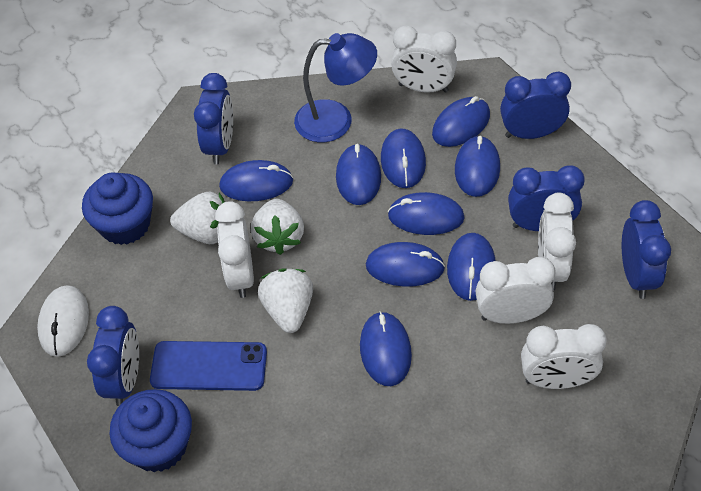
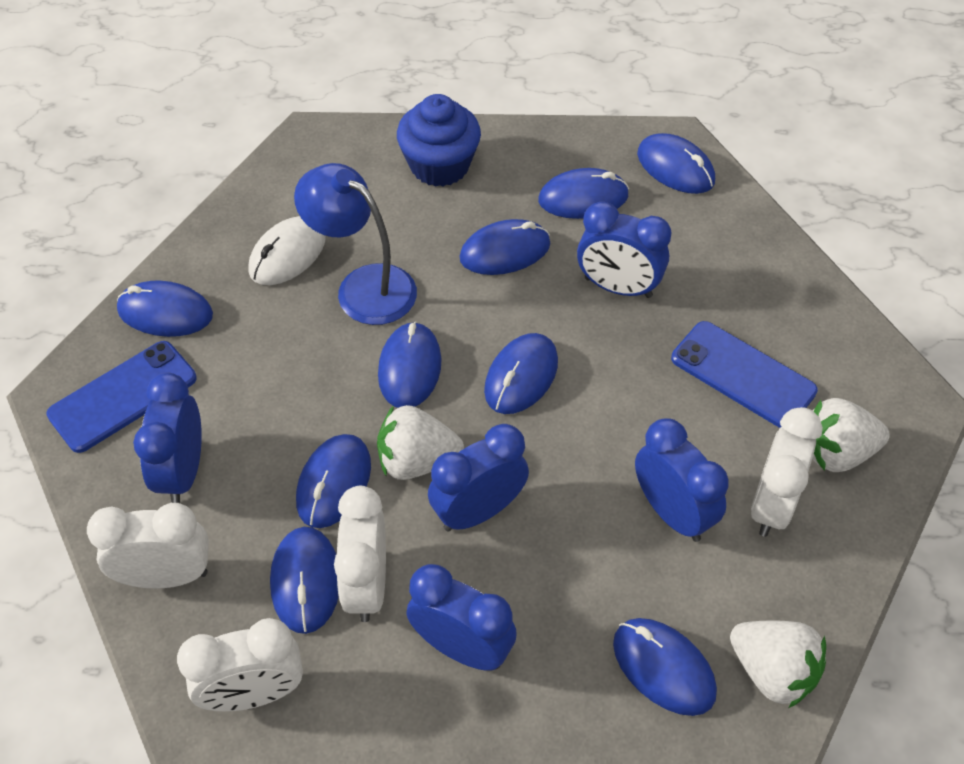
blue cupcake: [82,172,153,245] [109,389,192,472] = 2 -> [397,94,481,187] = 1
blue phone: [150,341,267,391] = 1 -> [46,341,197,453] [671,321,818,428] = 2
white clock: [215,201,254,298] [391,26,457,93] [475,257,556,324] [521,324,606,389] [538,193,576,291] = 5 -> [87,503,209,589] [177,618,303,711] [334,486,386,622] [751,407,823,537] = 4

